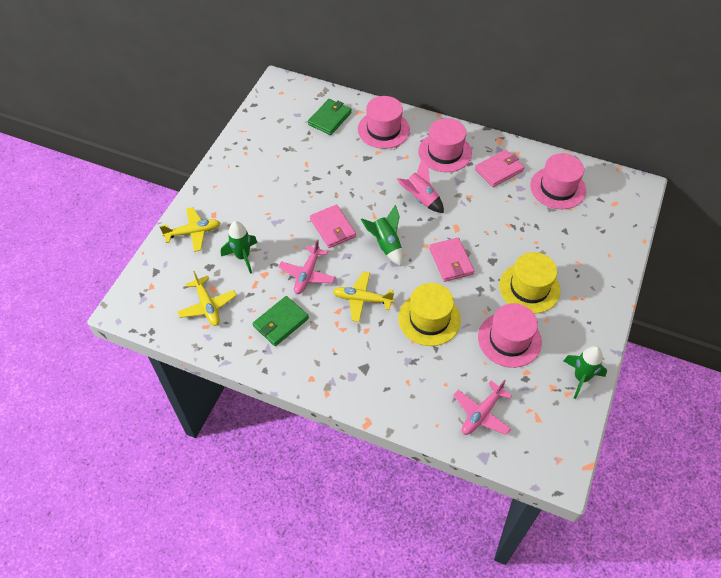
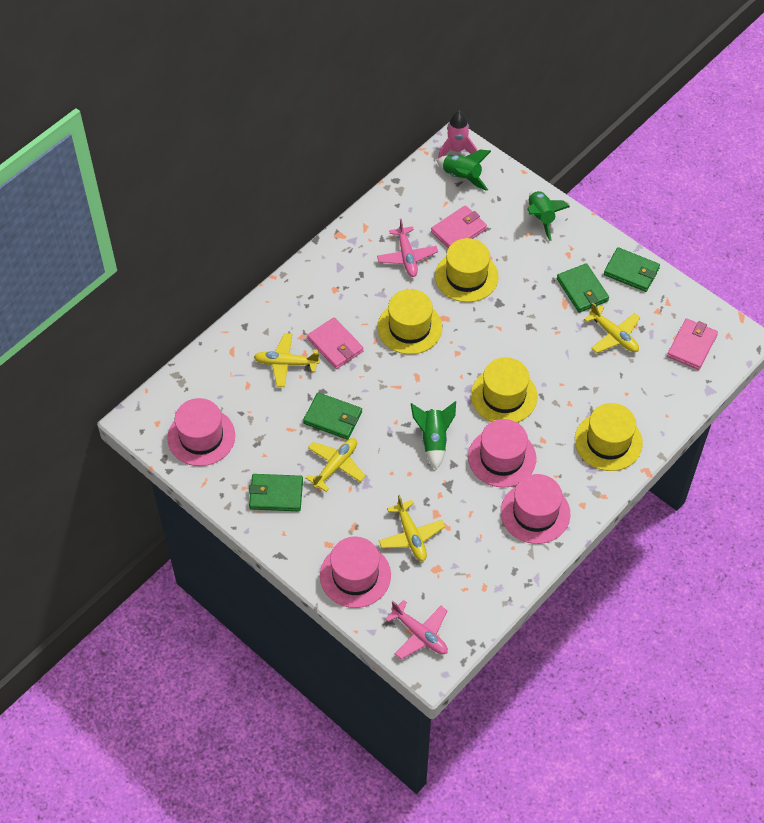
green wallet: [253,296,309,346] [308,99,352,135] = 2 -> [249,474,303,511] [303,392,362,440] [557,263,609,313] [604,247,660,292] = 4
yellow hat: [398,283,461,346] [499,252,560,314] = 2 -> [378,289,442,354] [435,238,499,302] [471,357,538,422] [575,403,643,471] = 4
yellow plane: [159,207,220,252] [177,271,237,326] [333,271,394,322] = 3 -> [254,333,320,387] [305,438,365,492] [379,495,445,561] [584,303,640,353] = 4

